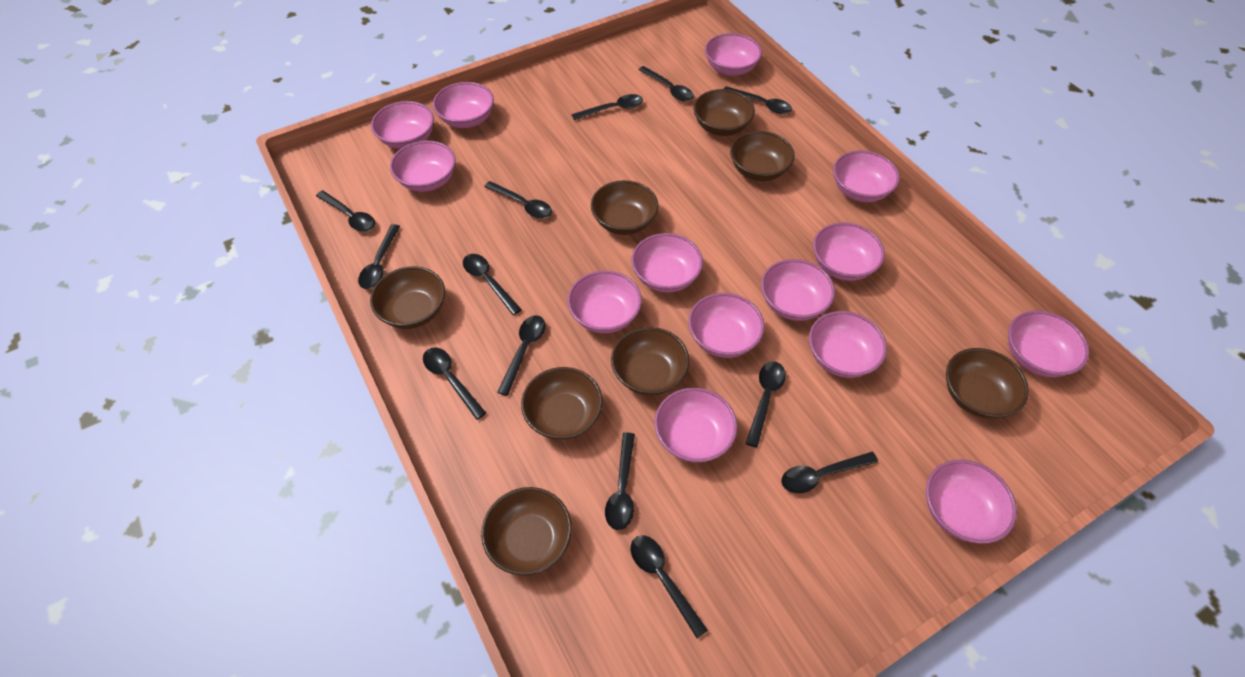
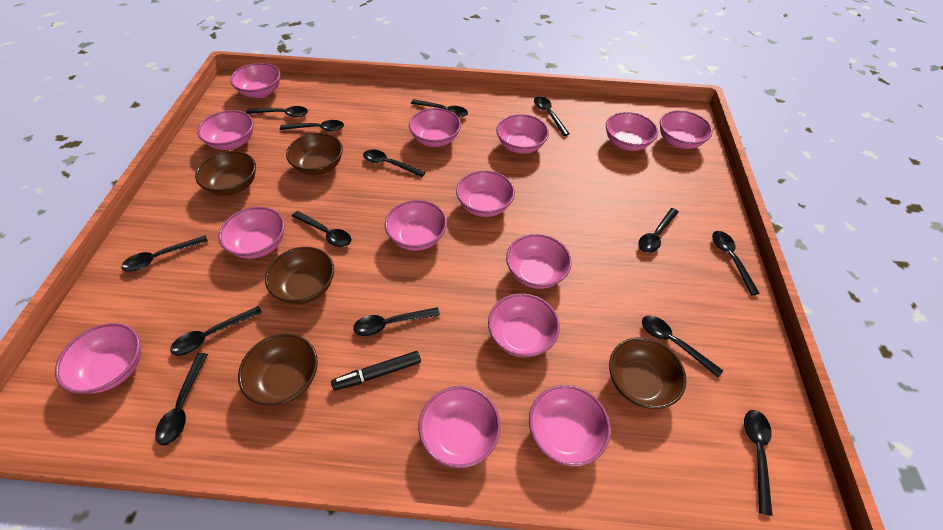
black marker: none = 0 -> [331,351,421,391] = 1
black spoon: [316,190,375,232] [358,224,400,289] [423,347,486,420] [463,254,522,315] [484,181,552,219] [497,315,545,396] [571,94,643,120] [605,432,635,530] [631,535,708,638] [638,66,694,101] [724,86,792,114] [746,361,786,448] [781,452,878,493] = 13 -> [121,235,208,272] [155,353,208,445] [170,306,262,356] [246,106,308,117] [280,120,344,132] [292,211,351,247] [353,307,440,336] [363,149,425,177] [411,99,468,118] [534,96,570,136] [638,208,679,253] [642,316,723,378] [712,231,760,295] [744,410,773,516] = 14
brown bowl: [370,266,445,329] [481,487,572,575] [521,367,603,440] [591,180,658,235] [611,327,689,396] [693,89,755,136] [730,131,795,181] [946,348,1029,419] = 8 -> [195,151,256,196] [238,333,318,406] [265,247,334,304] [286,133,343,175] [609,337,687,409] = 5

